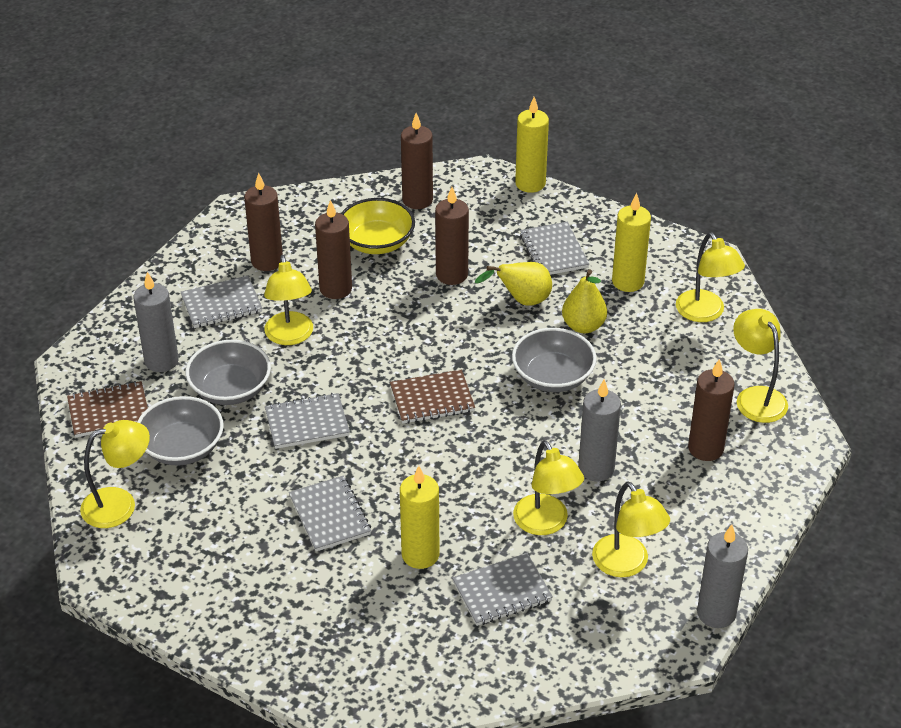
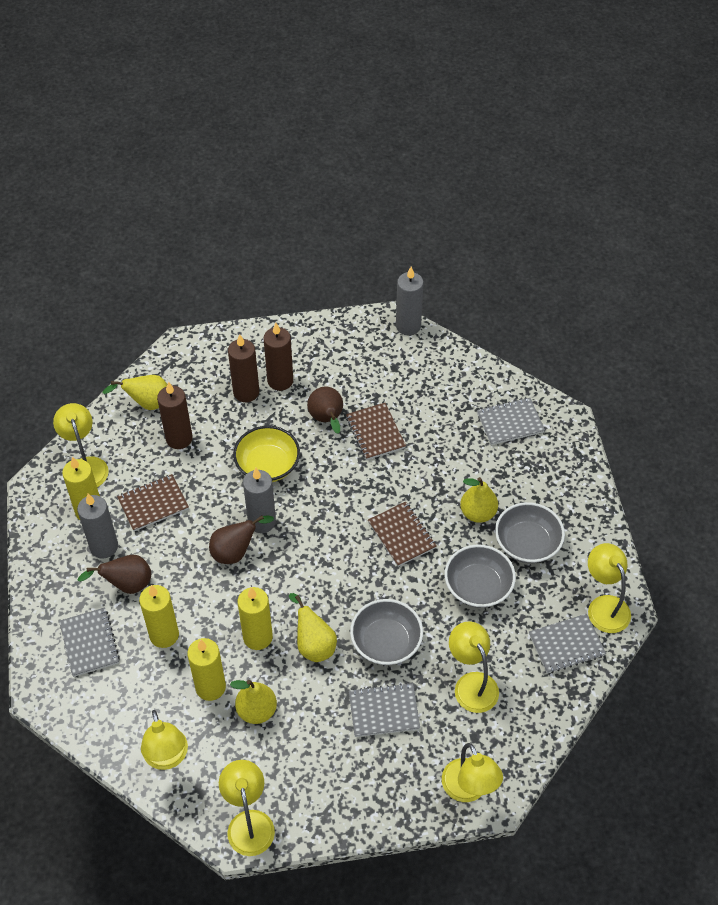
brown candle: [244,172,283,271] [315,200,352,299] [401,113,433,209] [435,187,469,285] [688,359,735,461] = 5 -> [157,382,193,449] [228,334,259,402] [264,323,293,391] = 3
brown notebook: [67,381,148,438] [390,369,475,424] = 2 -> [117,474,189,531] [346,403,406,460] [368,502,437,567] = 3
brown pear: none = 0 -> [78,555,151,594] [209,515,274,564] [307,387,343,434] = 3
grey notebook: [180,276,262,328] [265,393,350,449] [289,476,371,552] [452,553,553,626] [520,222,589,275] = 5 -> [59,607,120,677] [349,683,420,737] [477,397,545,445] [529,614,606,674] = 4
yellow candle: [400,466,439,569] [515,97,549,193] [612,193,651,292] = 3 -> [62,457,100,520] [139,585,179,648] [187,638,226,701] [238,587,273,650] = 4
yellow pear: [475,262,552,306] [562,269,607,333] = 2 -> [102,375,167,410] [230,680,277,724] [289,593,337,662] [460,477,498,523] = 4

